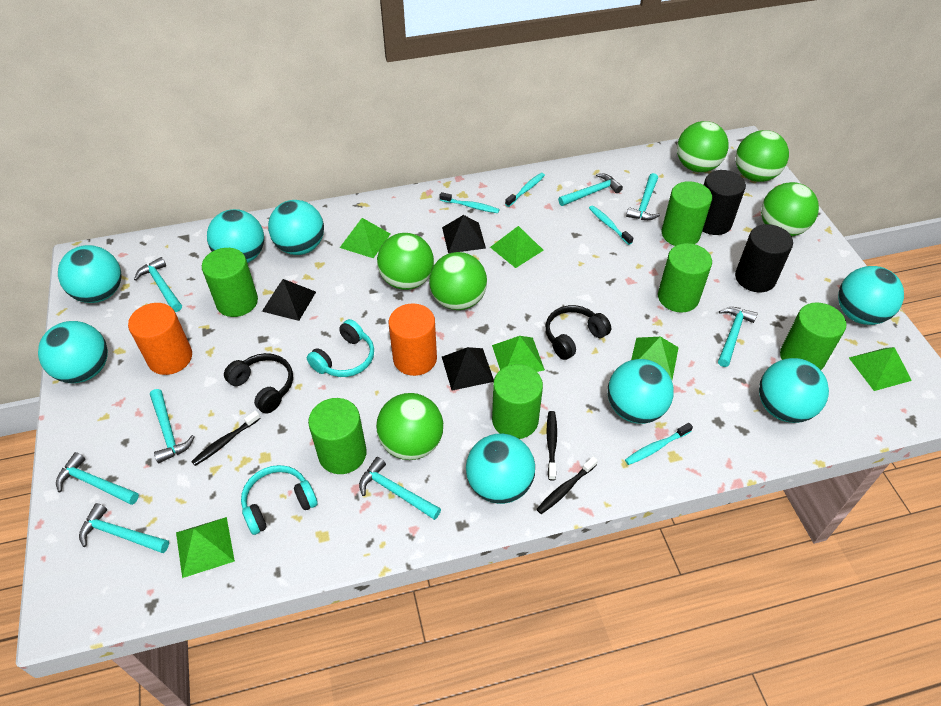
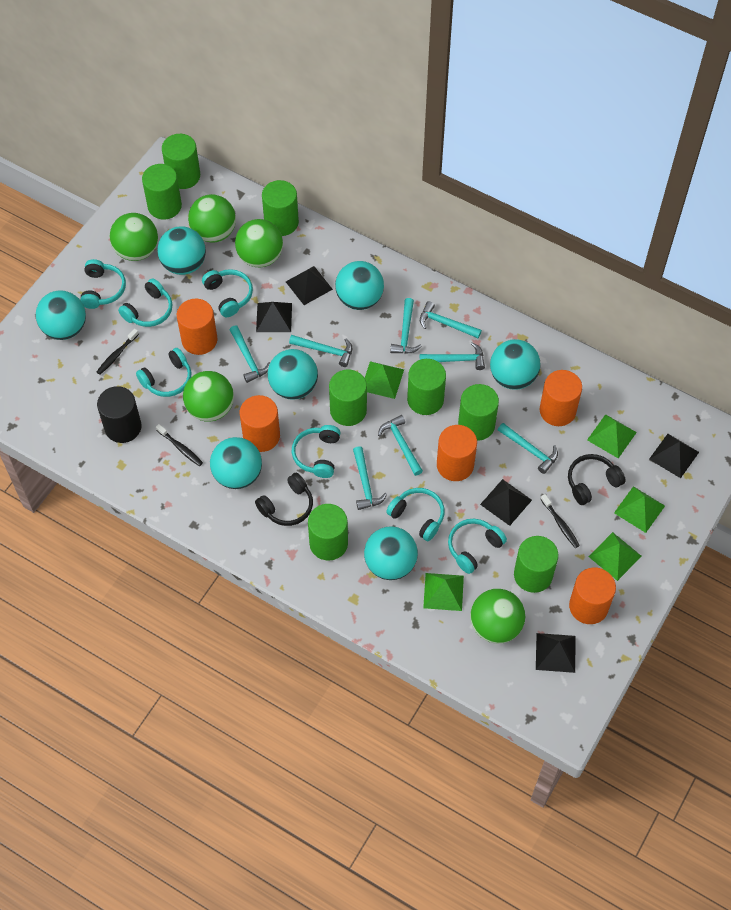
black cylinder: [702,170,746,235] [735,224,793,292] = 2 -> [97,386,142,443] = 1
black pyramid: [262,279,316,321] [442,215,486,253] [442,347,494,391] = 3 -> [256,302,292,332] [286,266,333,305] [480,479,532,526] [536,633,576,673] [649,434,699,478] = 5
green ball: [376,393,443,460] [377,233,434,290] [429,252,487,310] [677,121,729,172] [736,130,789,182] [761,182,819,236] = 6 -> [110,213,158,261] [183,371,234,422] [188,194,236,243] [235,219,283,267] [470,589,525,644] = 5
green cylinder: [202,248,258,317] [308,398,367,474] [492,364,543,439] [658,243,712,313] [662,181,712,246] [780,302,846,370] = 6 -> [142,164,182,219] [162,134,200,189] [262,180,299,236] [308,504,348,561] [329,369,367,426] [407,359,446,415] [458,384,499,441] [514,536,559,593] = 8
green pyramid: [176,517,235,578] [340,218,390,258] [490,226,544,268] [492,336,545,372] [631,337,679,380] [849,347,912,391] = 6 -> [365,361,404,399] [423,573,464,611] [587,414,637,458] [588,532,641,581] [614,486,665,533] = 5
orange cylinder: [128,303,192,375] [389,303,437,376] = 2 -> [177,299,217,355] [240,395,280,452] [437,425,477,481] [540,370,582,426] [569,568,616,624] = 5
turquoise ball: [38,321,108,383] [58,245,121,303] [207,209,264,263] [268,200,324,255] [466,434,535,504] [608,359,674,424] [759,358,829,423] [838,266,904,325] = 8 -> [36,290,86,340] [157,227,206,275] [210,437,262,489] [268,349,318,400] [335,261,384,310] [364,526,418,580] [490,339,541,390] = 7
turquoise headphones: [241,465,318,535] [307,319,374,377] = 2 -> [80,259,126,309] [118,278,172,327] [136,348,191,397] [202,269,253,317] [292,425,341,478] [386,488,445,541] [448,519,507,574] = 7
turquoise toothbrush: [439,192,500,213] [505,173,545,207] [589,205,633,245] [625,423,693,465] = 4 -> none = 0

